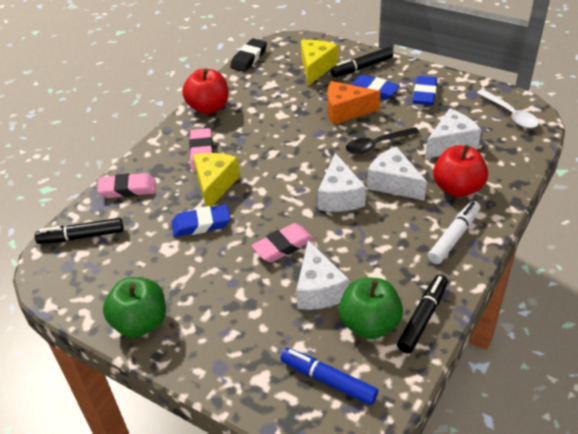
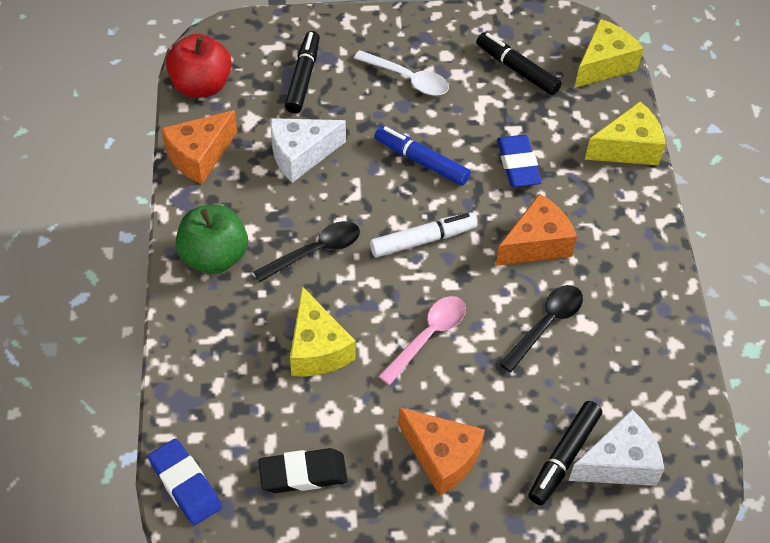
black spoon: [346,127,420,155] = 1 -> [253,221,360,282] [499,285,583,372] = 2
blue eraser: [171,205,231,237] [351,75,400,100] [413,76,437,105] = 3 -> [148,439,222,526] [497,135,542,187] = 2
green apple: [103,277,166,338] [339,278,403,339] = 2 -> [175,205,248,274] = 1
orange cheese: [328,81,380,125] = 1 -> [161,110,237,184] [398,407,485,496] [496,193,577,266] = 3
pink eraser: [97,173,156,198] [189,128,213,171] [252,223,314,262] = 3 -> none = 0
pink spoon: none = 0 -> [378,296,466,385] = 1
red apple: [182,68,229,114] [433,145,488,197] = 2 -> [166,34,232,97] = 1
white cheese: [296,240,349,310] [318,153,366,212] [367,146,427,200] [425,109,481,159] = 4 -> [271,118,346,183] [568,409,664,486] = 2
yellow cheese: [193,153,240,207] [301,40,338,86] = 2 -> [290,286,355,377] [575,19,644,88] [585,101,666,165] = 3

